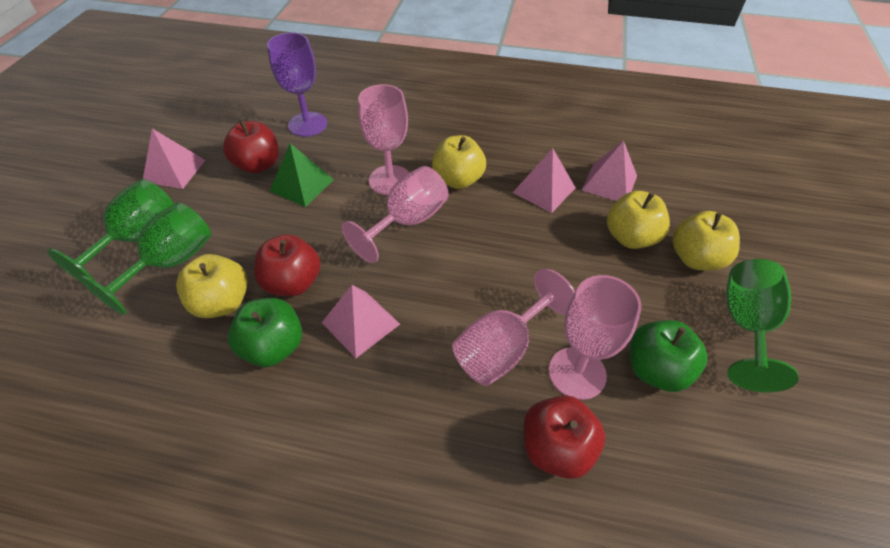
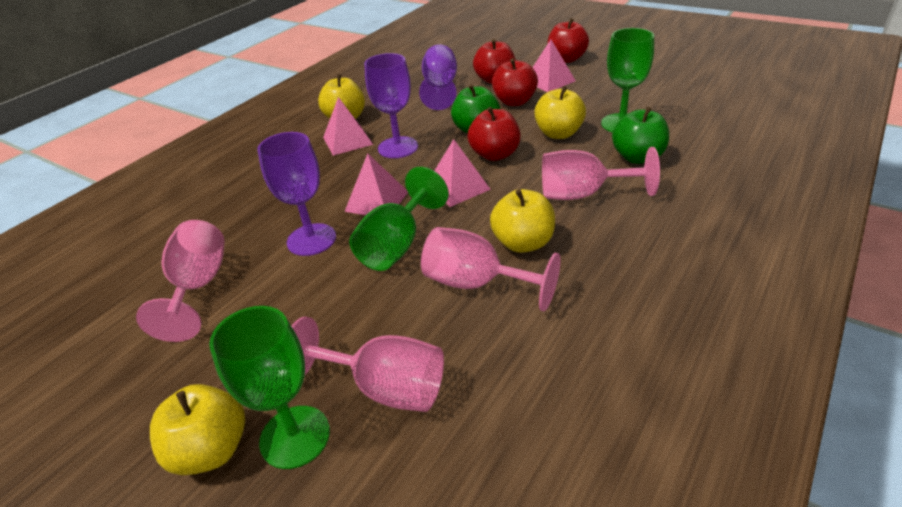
green pyramid: [270,143,334,207] = 1 -> none = 0
purple goblet: [267,32,327,137] = 1 -> [257,132,336,256] [364,53,418,158] [419,44,457,110] = 3
red apple: [223,120,279,174] [254,234,320,296] [523,395,605,479] = 3 -> [468,107,521,161] [473,39,515,84] [492,58,538,106] [547,18,589,63] = 4

